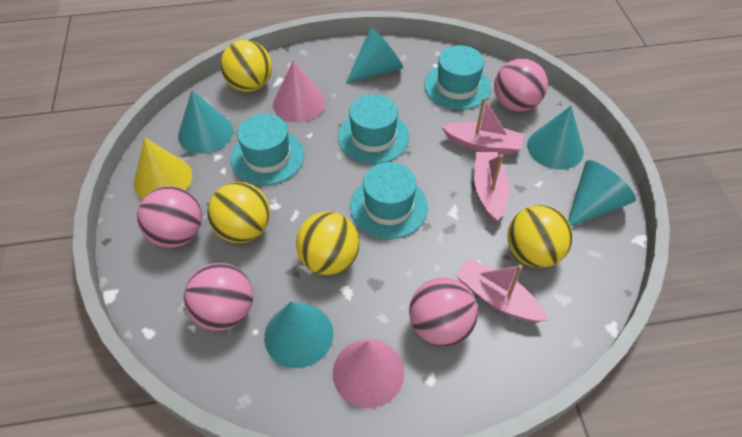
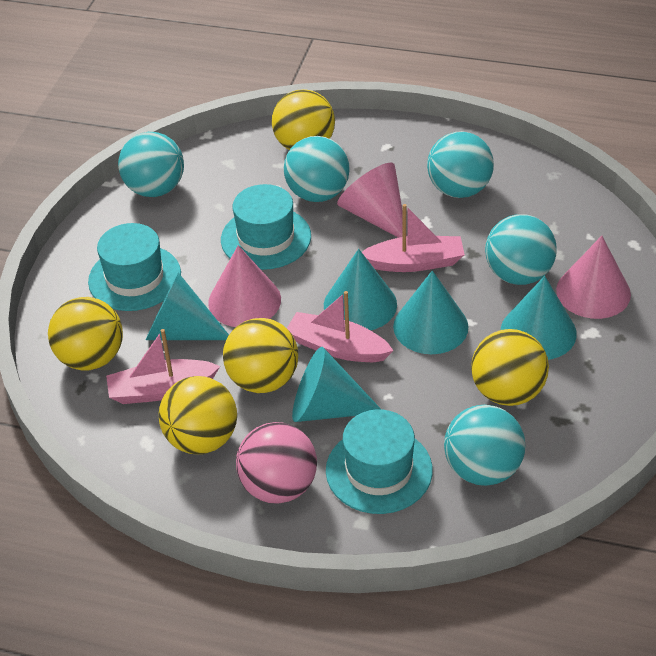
pink ball: [137,186,202,248] [184,263,253,331] [409,277,478,346] [494,58,548,112] = 4 -> [236,422,317,504] = 1
pink cone: [273,60,326,122] [333,339,404,408] = 2 -> [208,245,281,327] [337,163,407,238] [556,236,631,319] = 3
turquoise ball: none = 0 -> [118,132,184,197] [284,136,350,202] [427,131,494,198] [444,405,525,486] [485,214,557,285] = 5
turquoise hat: [231,114,304,185] [338,94,409,164] [350,162,428,239] [424,45,491,110] = 4 -> [88,223,181,311] [221,184,311,270] [326,409,433,514] = 3
yellow ball: [207,182,270,243] [220,40,272,92] [296,212,360,275] [507,205,573,268] = 4 -> [48,297,123,370] [159,376,237,454] [223,318,298,393] [272,89,335,150] [471,329,549,406] = 5
yellow cone: [133,138,192,199] = 1 -> none = 0

